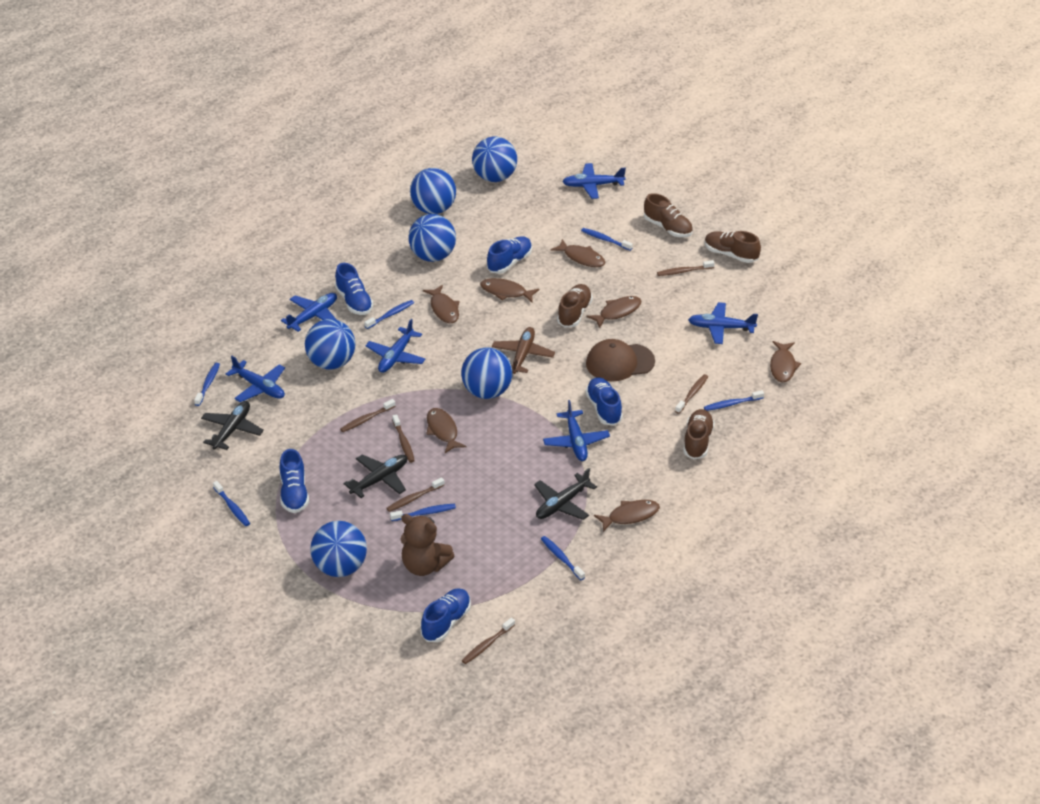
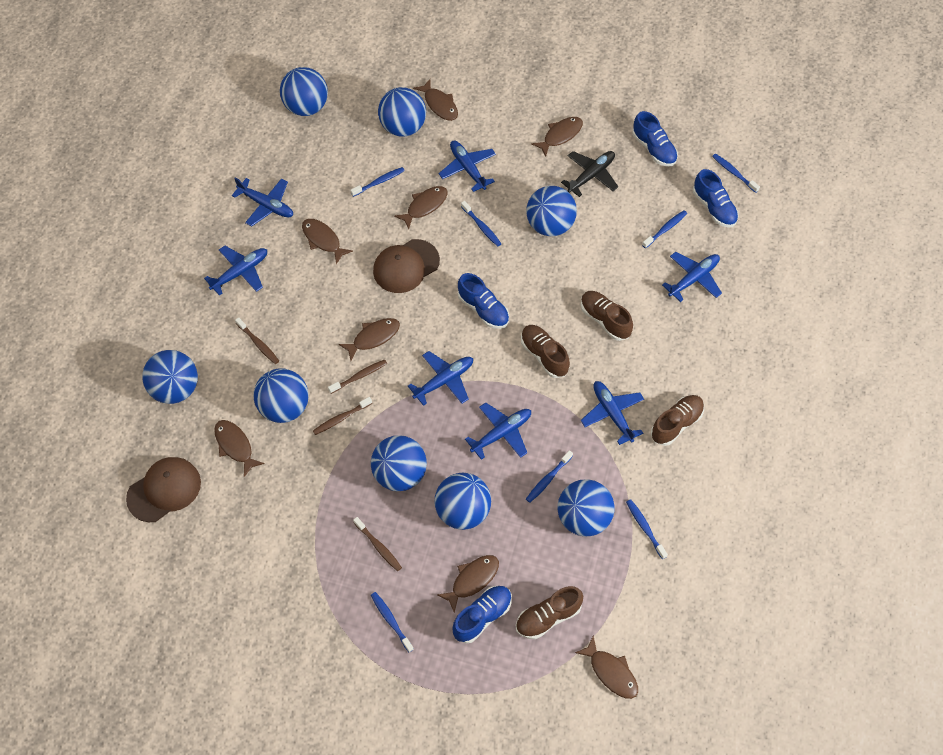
black plane: [201,401,264,450] [343,455,407,498] [534,468,597,520] = 3 -> [561,151,618,197] = 1
blue ball: [305,319,356,370] [310,521,367,577] [408,214,456,262] [410,168,456,214] [461,347,513,399] [472,136,517,182] = 6 -> [142,350,198,404] [254,369,309,423] [280,67,328,116] [371,435,427,491] [378,87,426,137] [435,473,491,530] [526,186,577,236] [558,479,615,536] = 8
blue plane: [226,356,285,402] [281,293,337,332] [365,319,425,373] [543,400,610,461] [562,163,626,199] [688,302,758,344] = 6 -> [204,246,267,296] [232,177,293,226] [408,351,473,406] [439,141,496,192] [465,403,531,460] [581,381,644,445] [662,252,722,302] = 7
blue shoe: [280,449,309,513] [335,263,373,315] [421,588,471,642] [487,236,532,274] [585,377,623,425] = 5 -> [452,586,512,643] [458,273,509,329] [632,111,678,167] [693,169,738,228] = 4
brown cap: [586,339,655,381] = 1 -> [126,457,201,522] [373,239,440,293] = 2
brown fish: [423,285,460,323] [426,408,467,453] [480,278,539,303] [551,239,606,267] [586,296,641,328] [594,500,660,532] [770,341,801,382] = 7 -> [214,420,265,477] [302,219,353,264] [339,318,400,360] [394,186,448,229] [413,79,458,121] [437,555,499,612] [531,117,583,157] [575,636,638,699] = 8
brown plane: [492,327,555,374] = 1 -> none = 0
brown teddy bear: [400,514,454,576] = 1 -> none = 0
brown toothbrush: [340,399,395,432] [386,477,444,512] [392,414,415,463] [462,618,515,664] [657,260,715,276] [675,374,708,414] = 6 -> [235,317,279,364] [313,397,372,435] [328,360,387,394] [353,517,402,571] = 4

